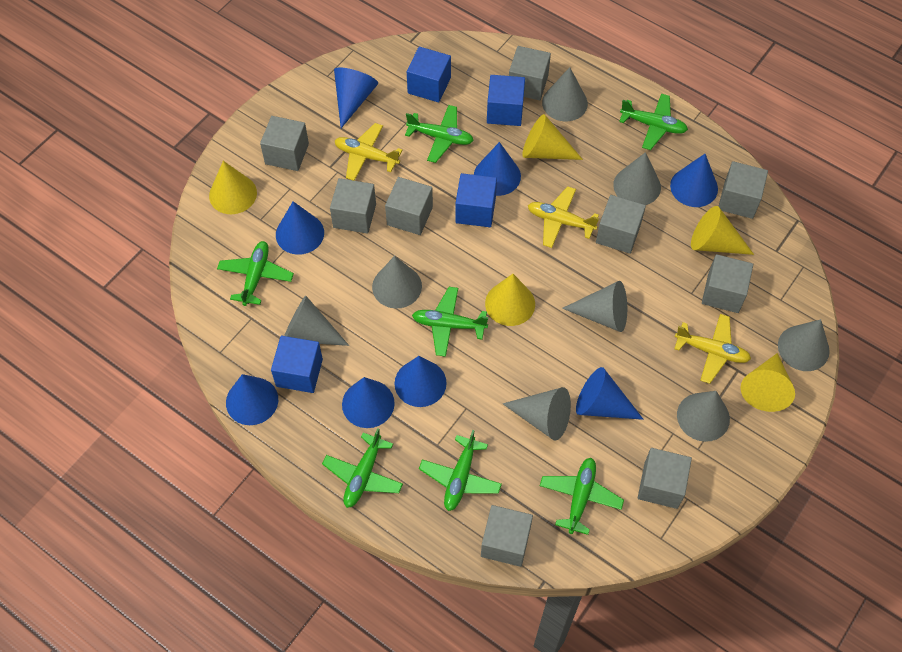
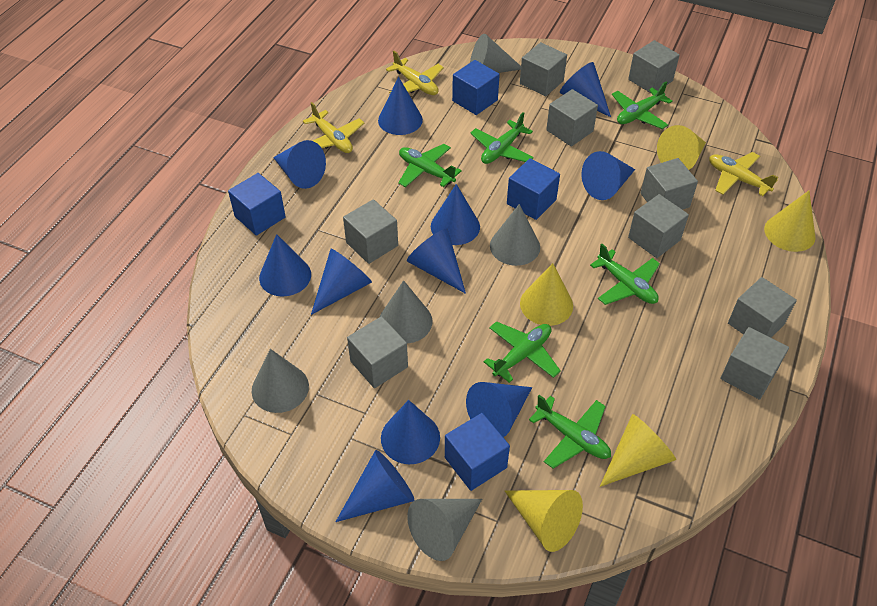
blue cone: [226,374,278,425] [276,201,324,255] [334,67,378,128] [342,377,395,428] [394,356,447,407] [474,142,521,196] [576,367,644,420] [670,154,718,207] = 8 -> [259,234,311,297] [273,140,326,189] [311,249,372,315] [336,450,414,522] [378,77,423,135] [381,400,440,464] [407,228,466,294] [431,184,480,245] [466,382,532,437] [560,62,611,117] [581,151,635,200] = 11
green plane: [217,241,294,306] [322,428,403,508] [405,105,474,163] [412,287,488,357] [419,430,502,511] [540,458,624,535] [619,93,688,150] = 7 -> [398,144,462,187] [471,112,534,164] [484,321,561,383] [529,395,611,469] [590,244,660,305] [612,81,672,129] = 6
grey cone: [284,295,349,346] [372,256,422,309] [503,387,571,441] [542,67,588,121] [562,281,627,332] [613,152,661,205] [677,391,730,442] [778,319,830,371] = 8 -> [252,349,309,413] [380,280,433,343] [407,499,482,561] [470,34,521,73] [490,204,540,266] = 5

